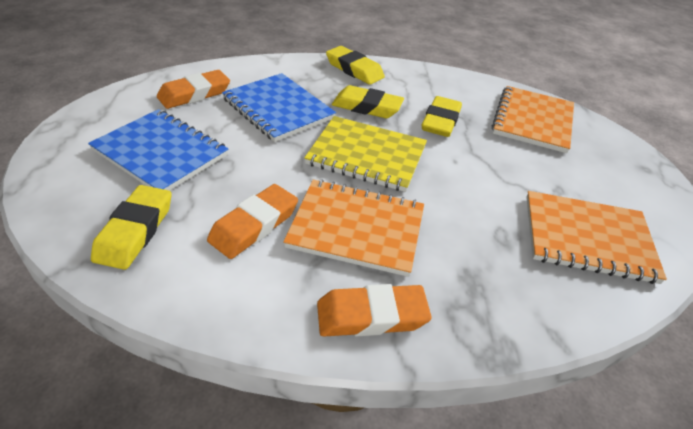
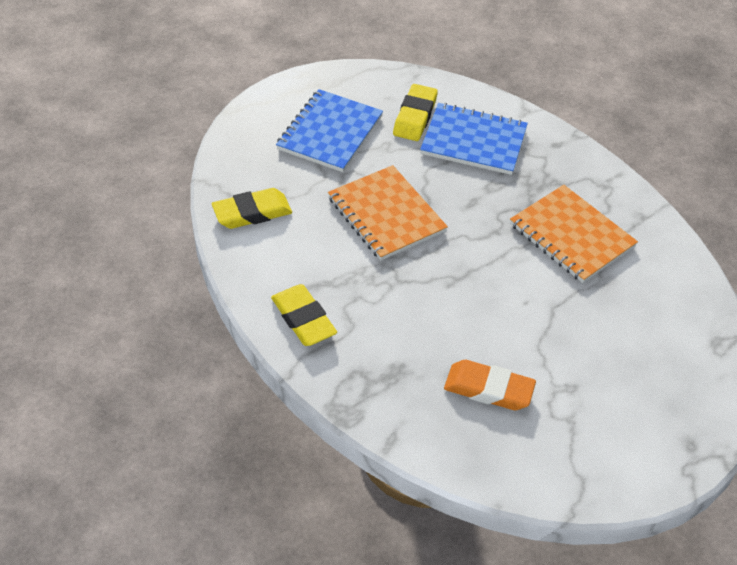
orange eraser: [157,70,230,109] [207,184,298,259] [317,284,432,337] = 3 -> [444,360,536,410] = 1
orange notebook: [283,179,424,277] [492,86,574,153] [526,191,667,284] = 3 -> [328,165,448,260] [510,185,638,283] = 2
yellow eraser: [91,185,171,270] [326,46,385,85] [332,85,404,118] [422,96,462,137] = 4 -> [212,188,292,229] [271,284,337,346] [393,84,438,141] = 3
yellow notebook: [304,116,427,192] = 1 -> none = 0

